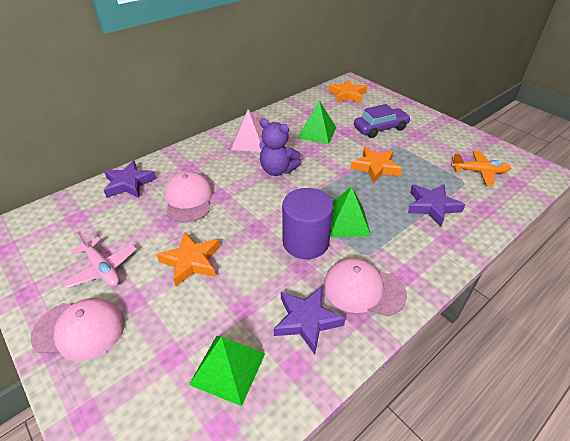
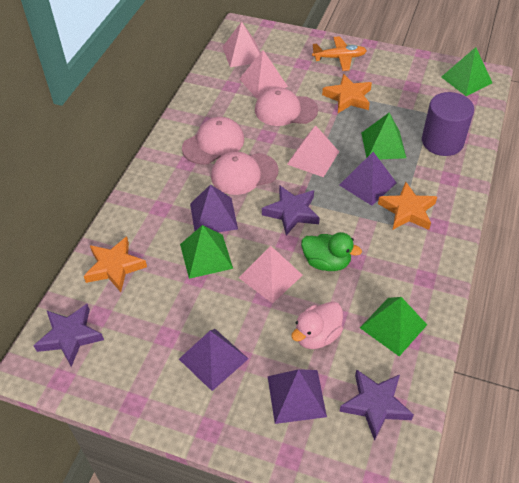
green duck: none = 0 -> [301,232,362,271] = 1
green pyramid: [189,336,265,406] [298,101,337,144] [330,187,371,237] = 3 -> [180,225,233,279] [360,297,427,356] [361,113,406,159] [441,47,492,96] = 4
pink duck: none = 0 -> [291,302,343,349] = 1
pink plane: [63,231,137,288] = 1 -> none = 0
pink pyramid: [231,109,264,152] = 1 -> [223,21,260,67] [239,50,288,99] [239,246,303,304] [287,125,339,177] = 4
purple car: [354,104,411,138] = 1 -> none = 0
purple pyramid: none = 0 -> [179,329,248,391] [190,184,238,232] [268,369,327,424] [339,152,396,206] = 4
purple teddy bear: [259,119,301,176] = 1 -> none = 0

